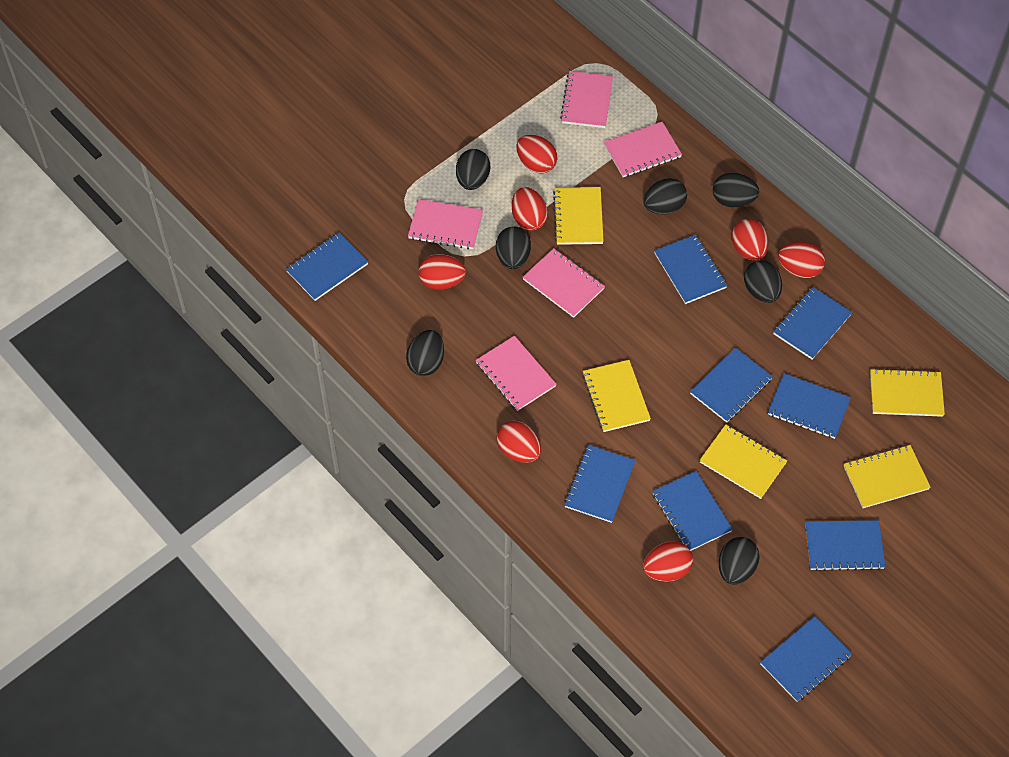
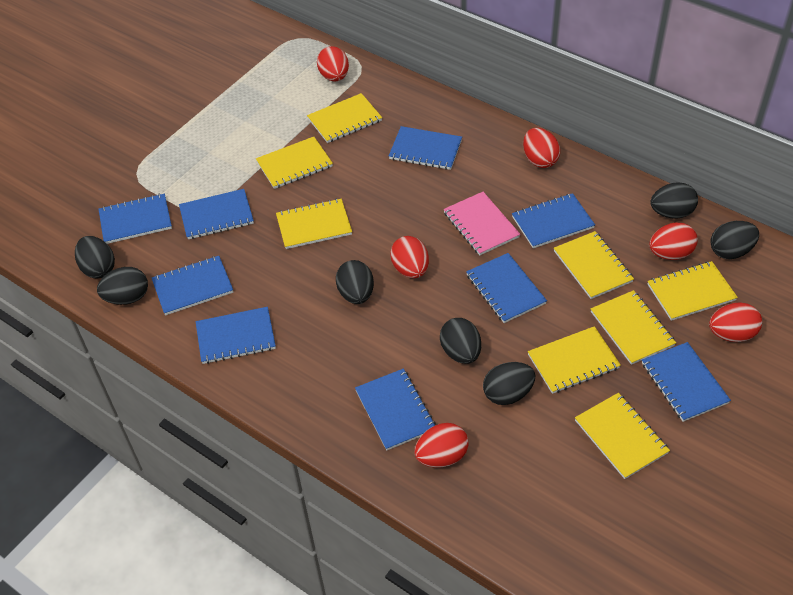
pink notebook: [408,199,483,249] [476,336,556,411] [523,248,605,318] [560,71,613,128] [604,122,682,177] = 5 -> [443,192,520,255] = 1
red egg: [419,254,466,290] [497,421,541,463] [512,187,548,231] [516,135,558,174] [643,541,693,582] [732,219,769,261] [778,242,825,278] = 7 -> [317,46,349,81] [390,236,429,278] [415,423,468,467] [523,128,560,168] [650,222,698,260] [709,302,762,342] = 6
yellow notebook: [553,187,604,245] [583,360,651,432] [699,424,787,499] [844,445,931,508] [870,368,945,417] = 5 -> [256,137,333,189] [276,199,352,249] [307,93,382,143] [528,326,621,394] [554,231,634,299] [575,393,670,479] [591,290,676,365] [647,261,738,321] = 8

